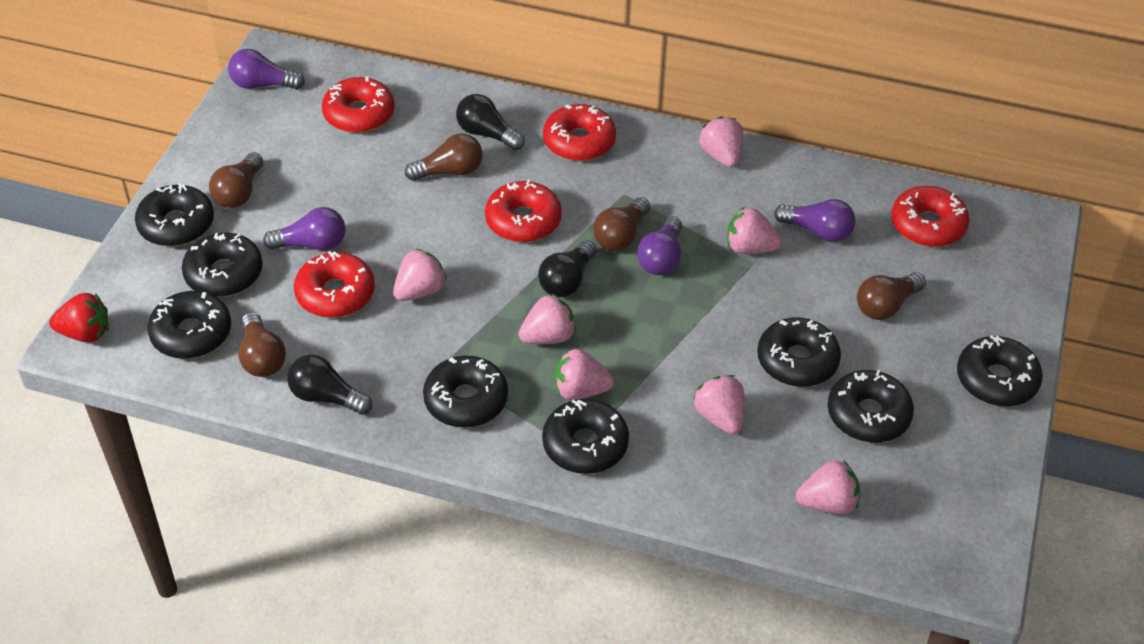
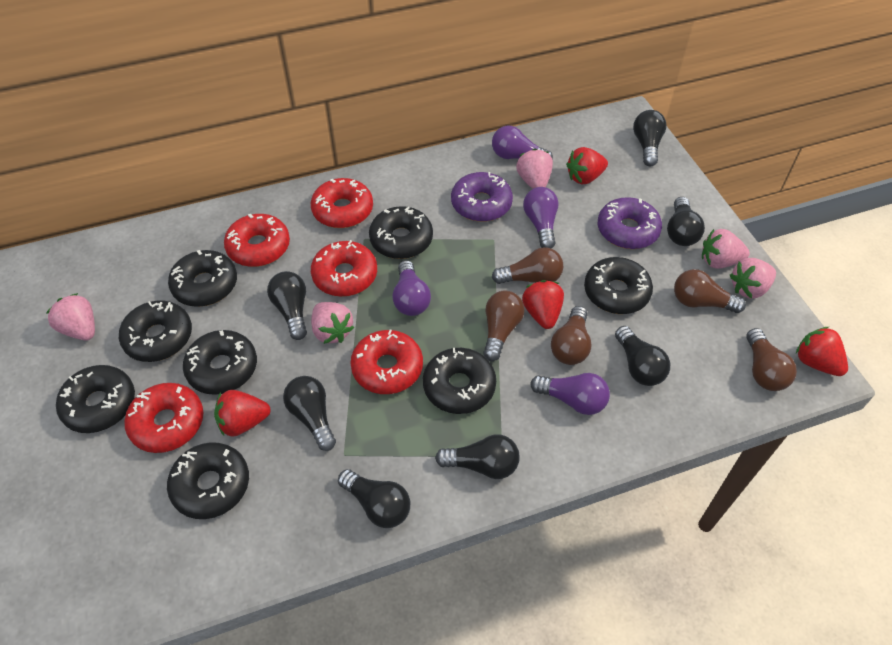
black light bulb: [287,354,372,415] [456,94,525,151] [538,240,597,297] = 3 -> [267,271,307,340] [283,376,336,451] [338,469,410,528] [435,434,520,479] [615,326,670,386] [633,110,667,166] [667,197,705,246] = 7
pink strawberry: [393,248,447,301] [519,294,576,344] [555,348,614,400] [693,375,745,434] [699,116,743,167] [727,207,782,254] [796,460,860,514] = 7 -> [46,293,95,340] [311,302,354,344] [516,149,553,189] [702,229,750,269] [730,258,776,298] = 5
purple donut: none = 0 -> [451,172,513,222] [598,197,662,249] = 2
red strawberry: [49,293,109,343] = 1 -> [214,390,271,437] [522,280,564,329] [566,147,608,185] [796,327,848,376] = 4

